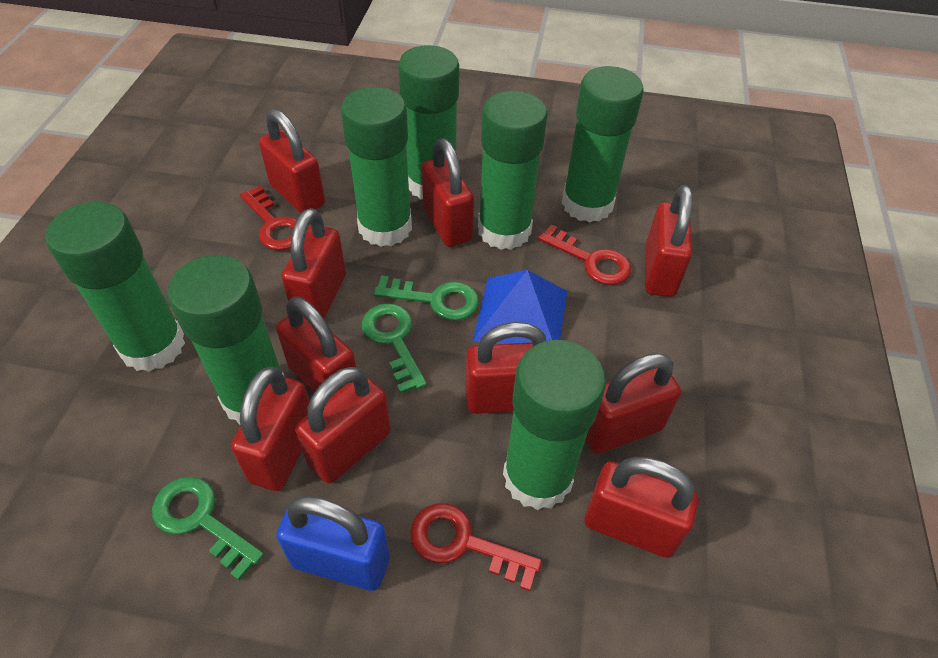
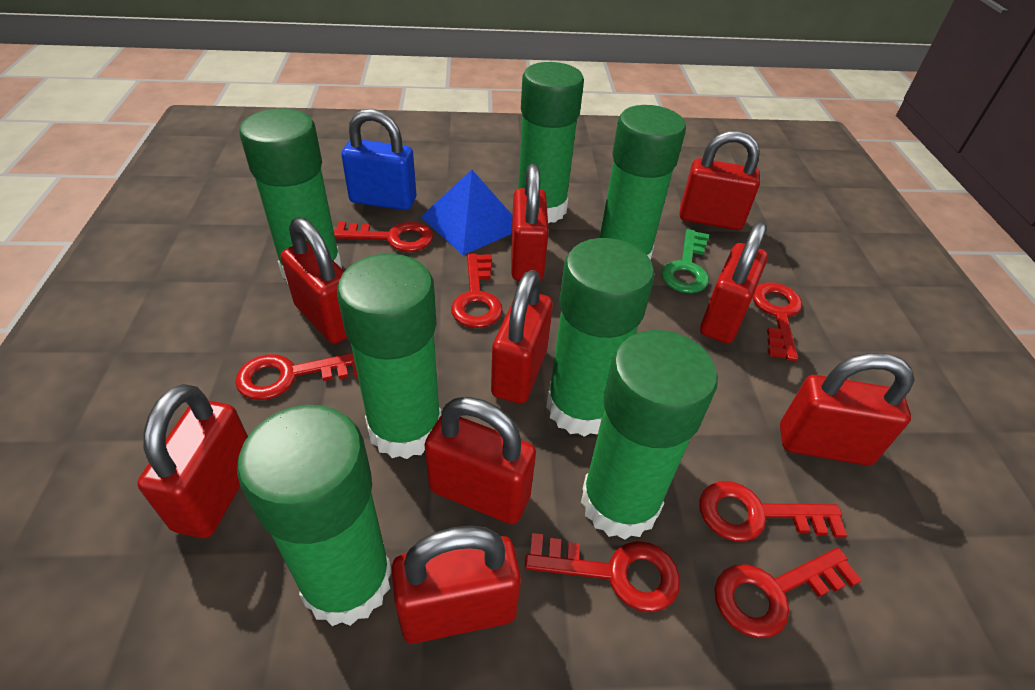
green key: [152,477,264,580] [362,303,427,394] [373,276,479,321] = 3 -> [661,229,709,293] = 1
red key: [240,186,297,250] [410,503,542,591] [538,224,631,285] = 3 -> [235,353,358,400] [334,221,433,252] [451,253,503,328] [525,533,680,612] [699,481,847,542] [714,548,862,638] [753,282,802,361] = 7
red padlock: [231,367,310,491] [259,109,325,213] [276,296,356,394] [282,208,346,319] [295,367,391,483] [422,138,474,247] [465,322,546,414] [584,457,699,558] [586,353,681,454] [645,185,693,297] = 10 -> [137,384,248,538] [281,217,347,344] [391,525,521,644] [425,397,536,524] [491,270,553,404] [511,164,549,281] [680,131,760,230] [700,222,768,343] [780,353,915,466] = 9

